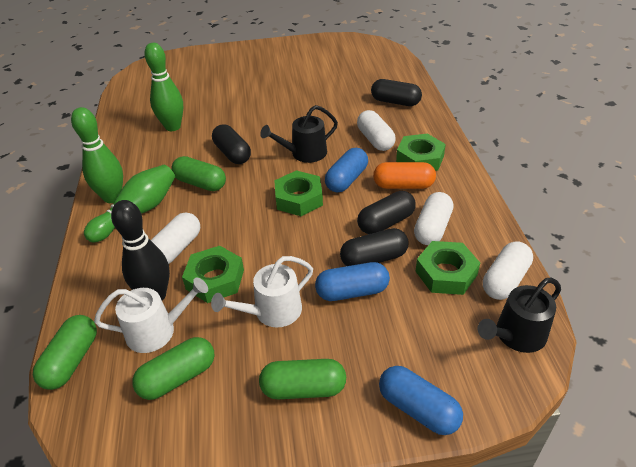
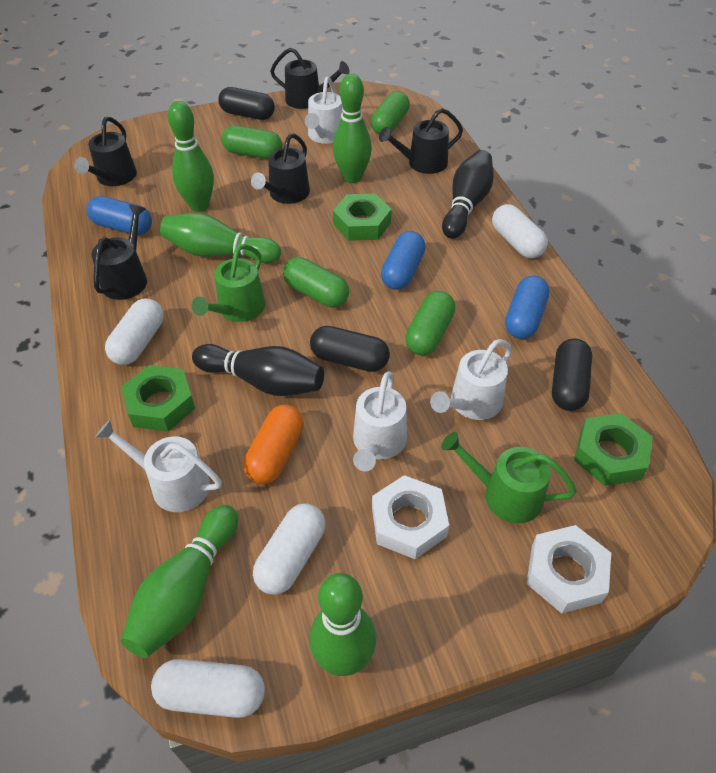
black bowling pin: [111,200,170,300] = 1 -> [192,344,324,396] [442,150,494,239] = 2
black capsule: [212,124,251,164] [340,228,408,266] [357,191,416,234] [371,79,422,106] = 4 -> [218,87,275,120] [310,326,390,372] [552,339,592,411] = 3
black watering can: [260,105,338,163] [478,278,561,353] = 2 -> [74,117,137,186] [92,205,147,300] [251,133,310,204] [270,47,350,109] [379,108,463,174] = 5
green bowling pin: [71,107,123,203] [84,165,175,243] [144,43,183,131] = 3 -> [121,505,238,658] [160,213,281,263] [168,101,214,212] [309,573,376,676] [333,74,372,183] = 5
green nut: [182,246,244,303] [274,170,323,216] [396,133,446,171] [415,241,480,295] = 4 -> [121,365,195,432] [333,194,392,241] [574,413,653,486] = 3
green watering can: none = 0 -> [191,244,265,322] [441,432,577,523] = 2
white nut: none = 0 -> [372,475,449,559] [527,525,611,613] = 2
white watering can: [94,278,208,353] [211,256,313,327] = 2 -> [95,420,222,512] [305,77,343,144] [353,371,407,471] [430,339,512,420] = 4

